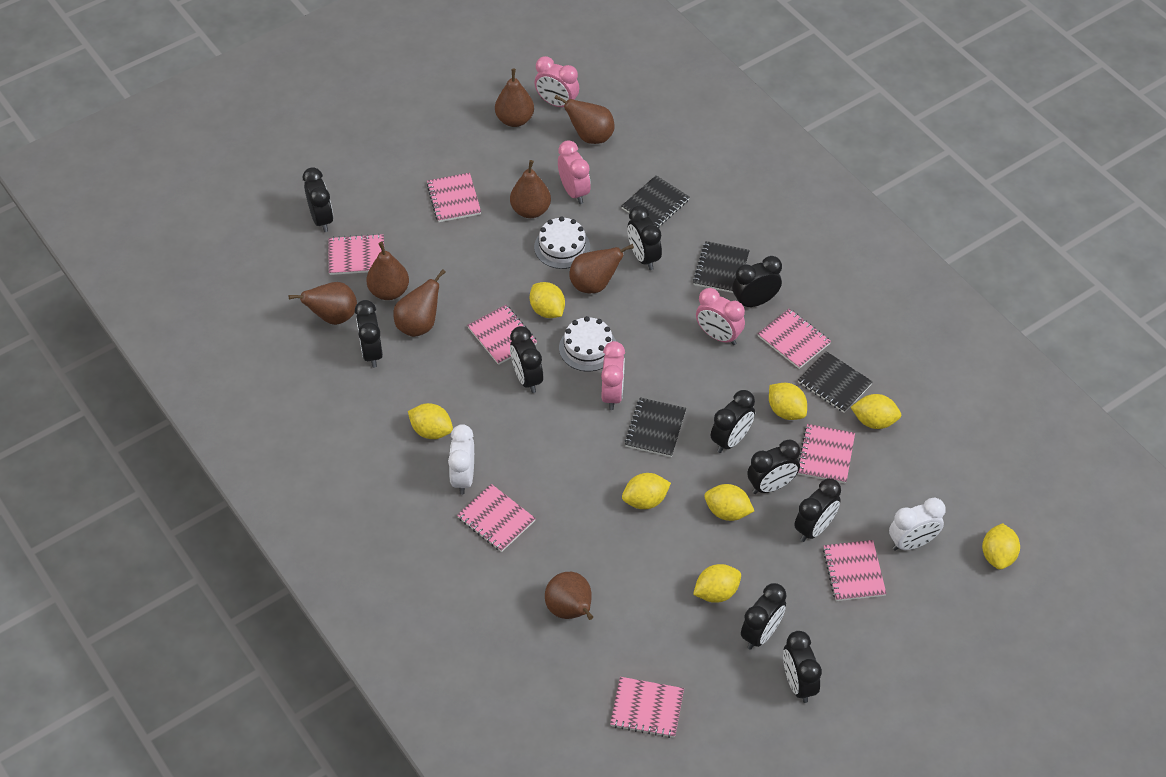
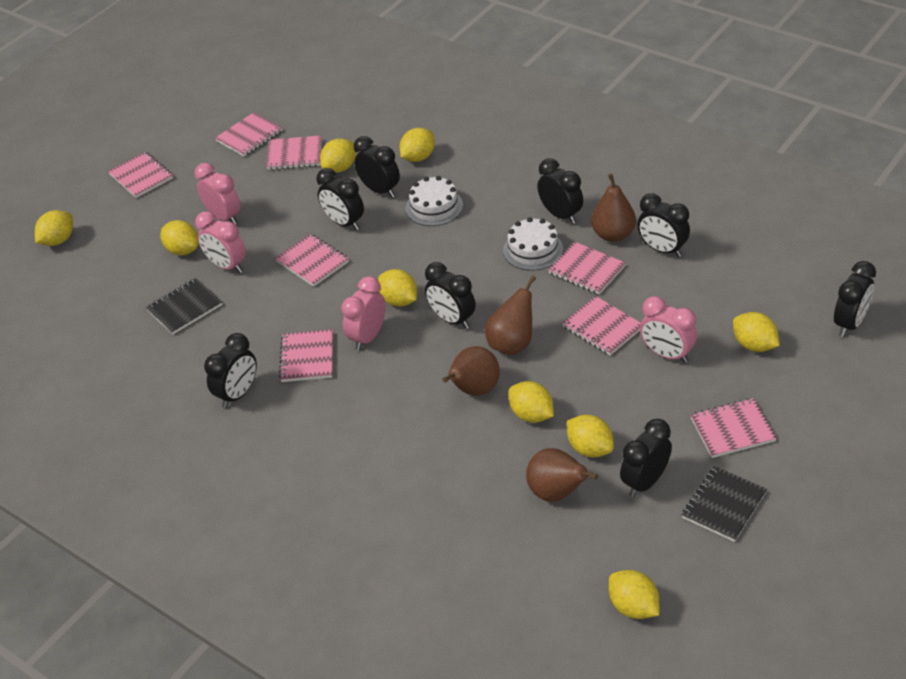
black clock: [303,167,334,232] [355,300,383,368] [510,326,543,393] [627,205,662,270] [711,390,755,453] [732,256,782,307] [741,583,787,650] [747,439,800,494] [783,631,822,703] [794,478,841,542] = 10 -> [204,333,257,408] [316,168,364,230] [354,136,400,198] [425,262,476,329] [537,158,583,224] [620,419,672,497] [638,193,690,257] [834,261,876,337] = 8
black notebook: [622,175,690,228] [624,397,686,457] [693,241,750,293] [798,351,873,413] = 4 -> [146,278,223,335] [682,466,767,542] = 2
brown pear: [289,282,357,325] [366,242,409,300] [393,269,446,337] [495,69,534,127] [510,160,551,218] [545,572,593,620] [554,95,614,144] [569,244,634,293] = 8 -> [442,346,500,396] [485,275,536,355] [526,448,598,502] [591,174,636,242] = 4
white clock: [448,424,474,495] [889,498,946,551] = 2 -> none = 0
yellow lemon: [408,403,453,439] [530,282,565,318] [622,473,671,509] [693,564,741,603] [704,484,754,521] [769,383,807,420] [851,394,901,429] [982,523,1020,570] = 8 -> [35,210,73,246] [160,220,199,255] [320,138,356,173] [378,269,417,307] [400,128,435,162] [509,381,554,423] [567,415,614,457] [609,570,659,619] [733,312,780,352] = 9

